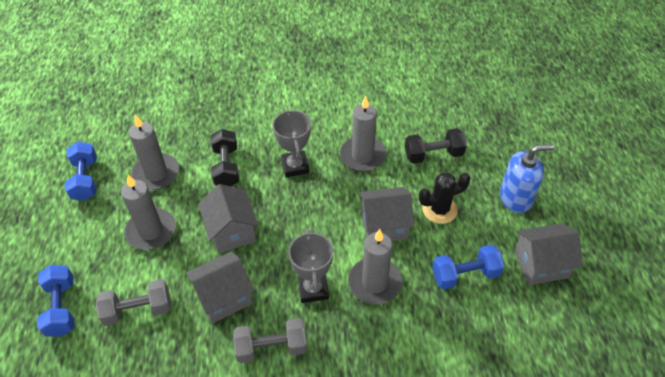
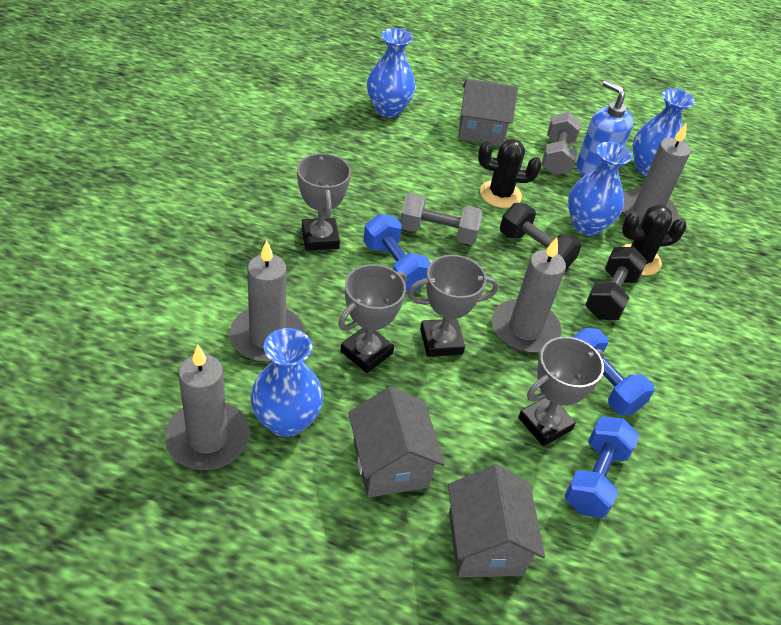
black cactus: [419,172,471,224] = 1 -> [478,139,542,208] [621,204,687,276] = 2
blue vase: none = 0 -> [250,328,323,437] [367,28,416,118] [568,142,632,236] [632,88,695,176] = 4
grey house: [186,251,254,324] [198,184,259,253] [359,187,414,241] [514,223,583,285] = 4 -> [348,386,445,498] [448,464,545,578] [459,79,518,146] = 3
grey trophy: [272,109,311,178] [289,229,333,303] = 2 -> [297,153,351,250] [338,264,407,373] [407,255,498,357] [518,336,604,446] = 4

